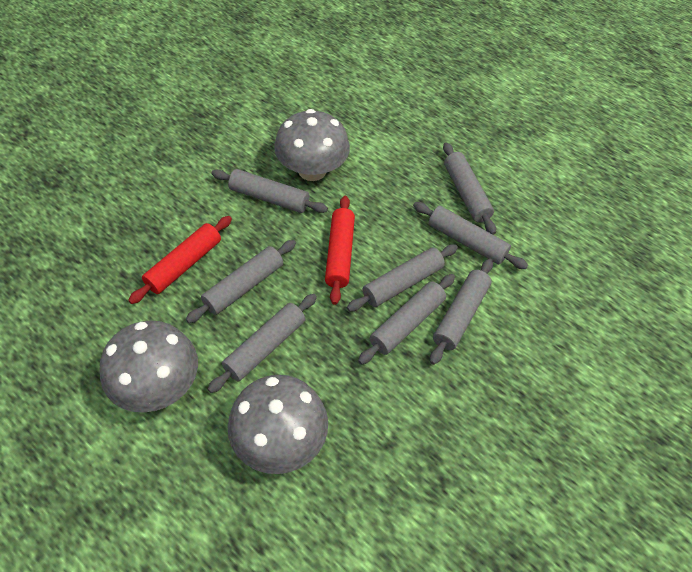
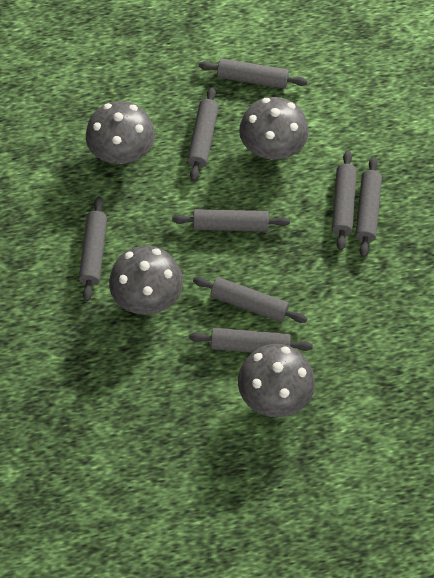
grey mushroom: [99,320,198,413] [228,375,328,474] [274,109,350,181] = 3 -> [86,101,155,164] [109,246,183,315] [238,344,315,417] [239,97,309,159] = 4
red rolling pin: [128,216,232,304] [325,196,355,305] = 2 -> none = 0

